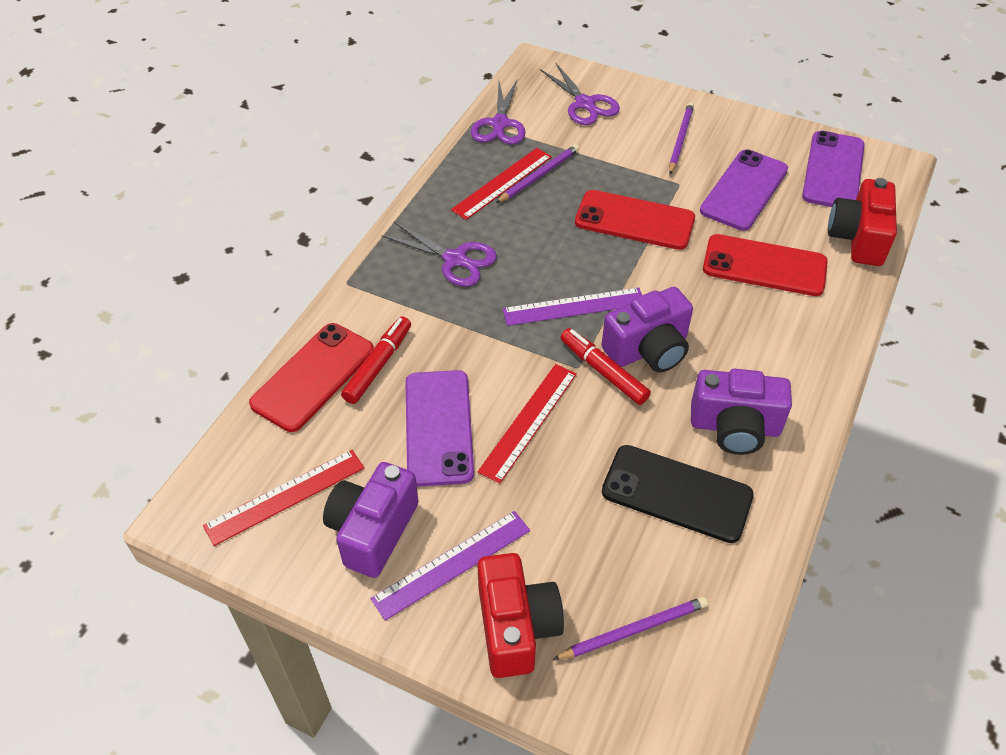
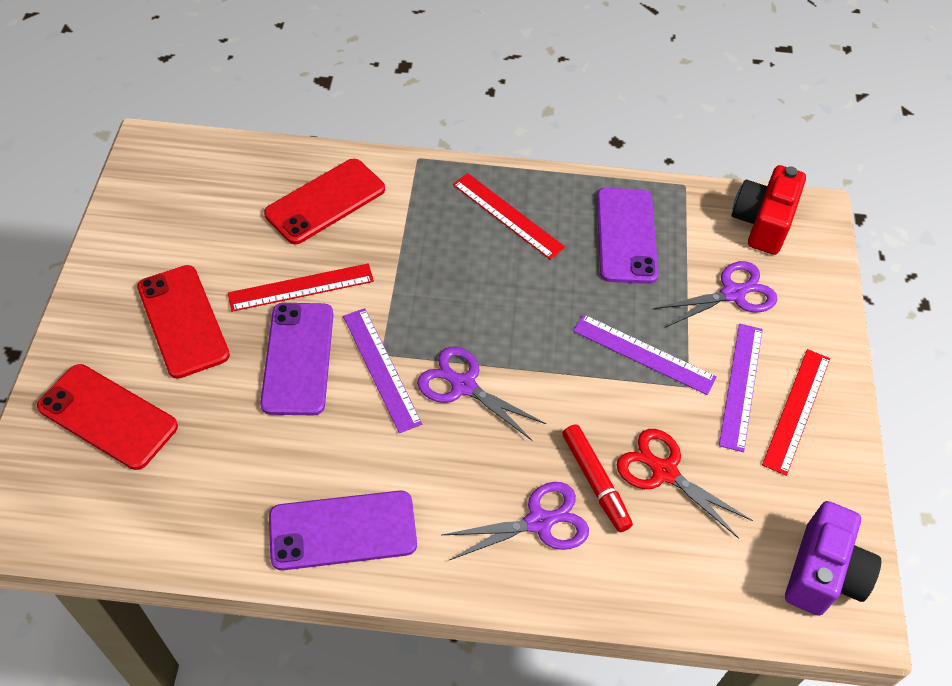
black phone: [602,445,754,543] = 1 -> none = 0
purple camera: [323,462,418,578] [602,287,693,373] [691,369,792,455] = 3 -> [785,501,881,616] = 1
purple pencil: [496,144,579,203] [552,597,708,660] [669,102,694,174] = 3 -> none = 0
purple ruler: [370,511,530,621] [502,288,642,326] = 2 -> [343,308,422,433] [573,314,717,395] [719,323,763,452] = 3
red camera: [478,553,564,678] [828,178,897,266] = 2 -> [732,165,806,255] = 1
red marker: [341,316,411,404] [561,328,651,405] = 2 -> [562,424,633,532] = 1
red scissors: none = 0 -> [617,429,753,539] = 1

